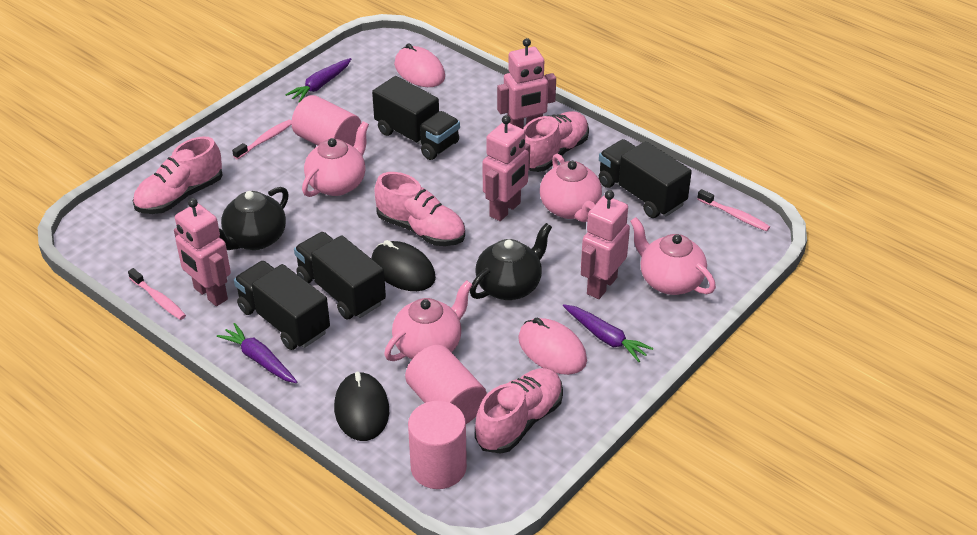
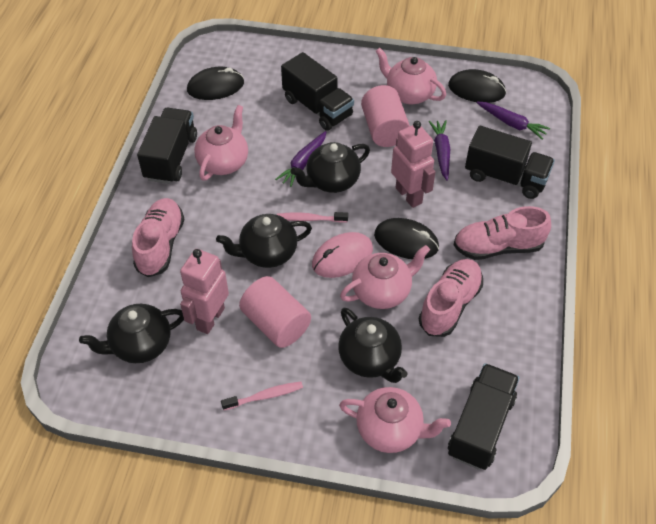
black mouse: [334,372,389,441] [371,240,436,291] = 2 -> [187,67,244,100] [374,218,439,259] [448,69,507,103] = 3
black teapot: [219,187,289,250] [470,223,552,300] = 2 -> [79,304,184,363] [216,214,312,268] [291,142,370,193] [338,308,408,383] = 4
pink cylinder: [291,95,361,146] [405,345,487,424] [408,401,467,489] = 3 -> [239,276,311,348] [361,85,410,147] = 2
pink mouse: [394,43,445,87] [518,318,587,375] = 2 -> [312,232,373,278] = 1
pink robot: [174,198,231,306] [483,115,530,221] [497,38,556,129] [581,190,630,299] = 4 -> [180,249,229,334] [391,121,435,208] = 2
pink shoe: [133,136,223,214] [375,172,465,246] [475,368,563,454] [523,111,589,172] = 4 -> [132,198,184,277] [419,259,483,337] [454,206,551,260] = 3
pink toothbrush: [128,268,186,320] [232,120,292,159] [697,189,770,231] = 3 -> [221,381,303,410] [277,212,348,223] = 2

